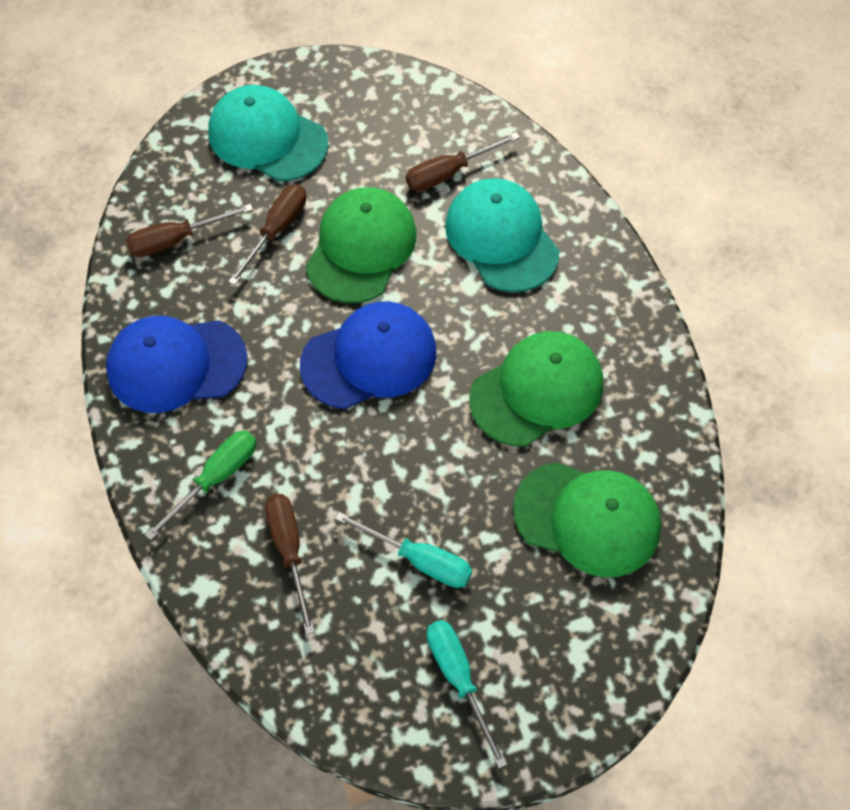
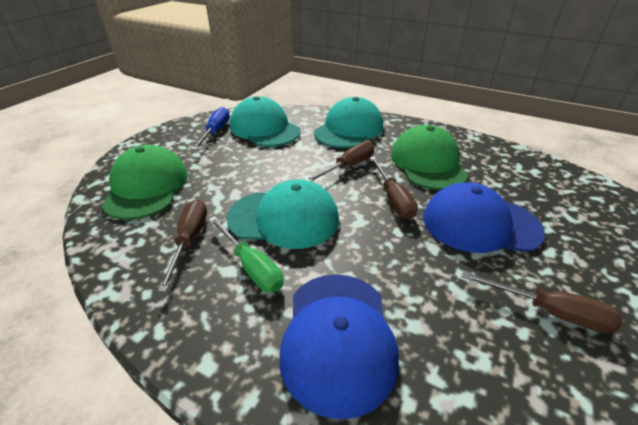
blue screwdriver: none = 0 -> [192,107,230,150] = 1
green cap: [306,187,417,303] [469,331,603,446] [513,462,661,577] = 3 -> [101,145,188,220] [391,125,469,190] = 2
turquoise cap: [208,85,328,181] [445,178,560,292] = 2 -> [226,179,339,249] [230,96,300,147] [314,97,383,148] = 3
turquoise screwdriver: [335,512,472,588] [427,620,507,769] = 2 -> none = 0

